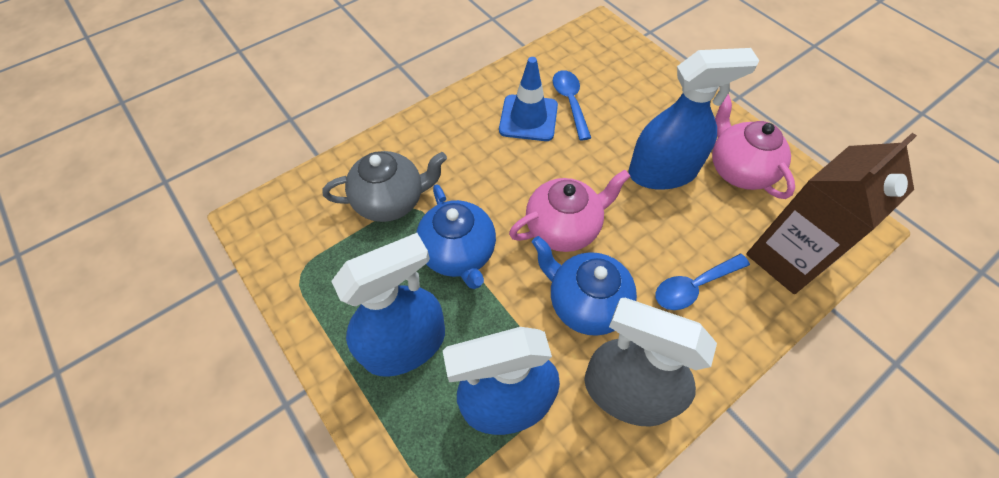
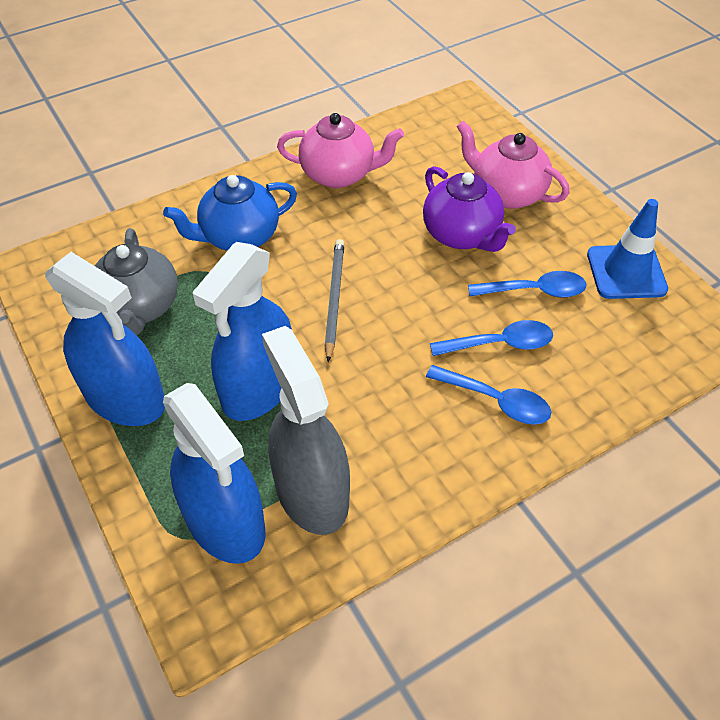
blue spoon: [553,70,591,141] [656,254,750,310] = 2 -> [426,365,551,425] [430,320,553,356] [468,271,586,298] = 3
blue teapot: [416,184,496,289] [532,236,637,336] = 2 -> [163,175,297,251] = 1
brown carton: [746,133,917,294] = 1 -> none = 0
grey pencil: none = 0 -> [325,239,344,362] = 1
purple teapot: none = 0 -> [423,166,516,252] = 1

